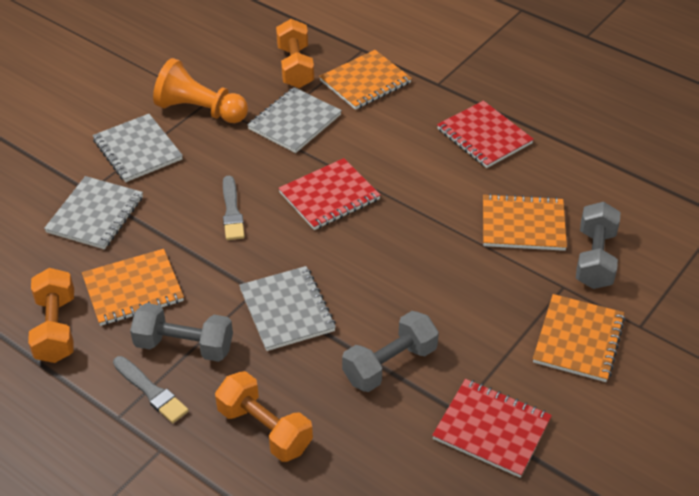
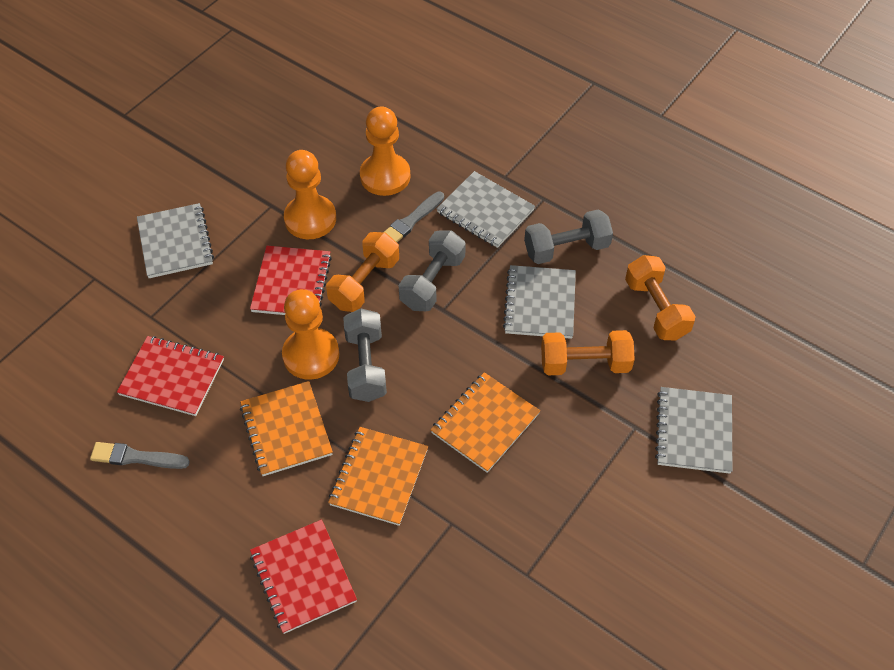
orange notebook: [82,249,184,326] [319,50,412,110] [483,194,567,251] [533,294,625,382] = 4 -> [240,381,333,476] [328,427,428,526] [431,372,540,473] = 3
orange pawn: [153,58,248,123] = 1 -> [282,289,339,380] [284,150,336,239] [360,106,411,196] = 3

